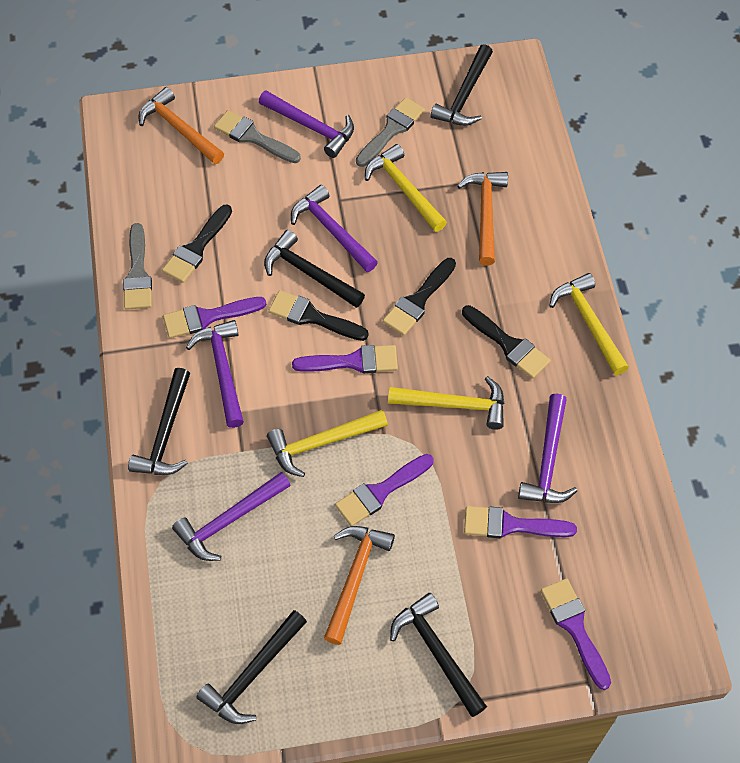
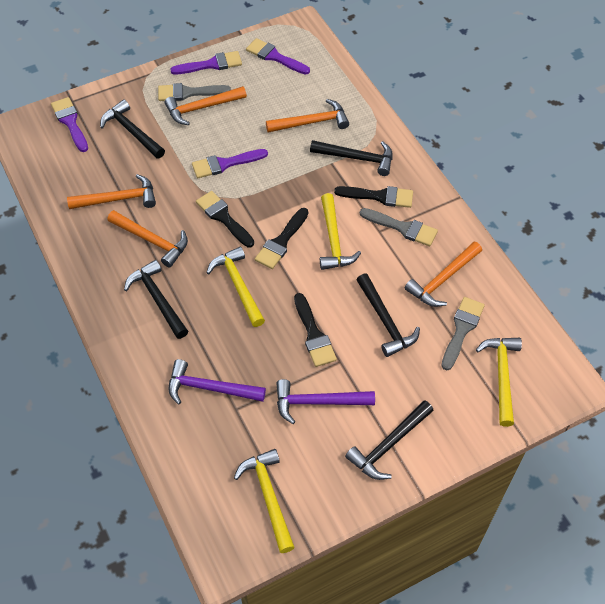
orange hammer: [138,87,224,164] [324,526,395,645] [457,172,508,266] = 3 -> [67,174,156,209] [107,210,188,268] [164,86,247,125] [266,99,349,133] [405,242,482,307] = 5
purple brush: [163,297,266,338] [292,345,398,374] [335,454,434,526] [464,506,577,538] [541,579,611,690] = 5 -> [51,97,88,152] [170,51,242,74] [192,149,268,178] [246,38,310,75] = 4
purple hammer: [172,472,291,561] [186,320,244,428] [259,90,354,158] [291,185,378,272] [518,393,577,503] = 5 -> [168,359,266,404] [276,379,375,424] = 2

